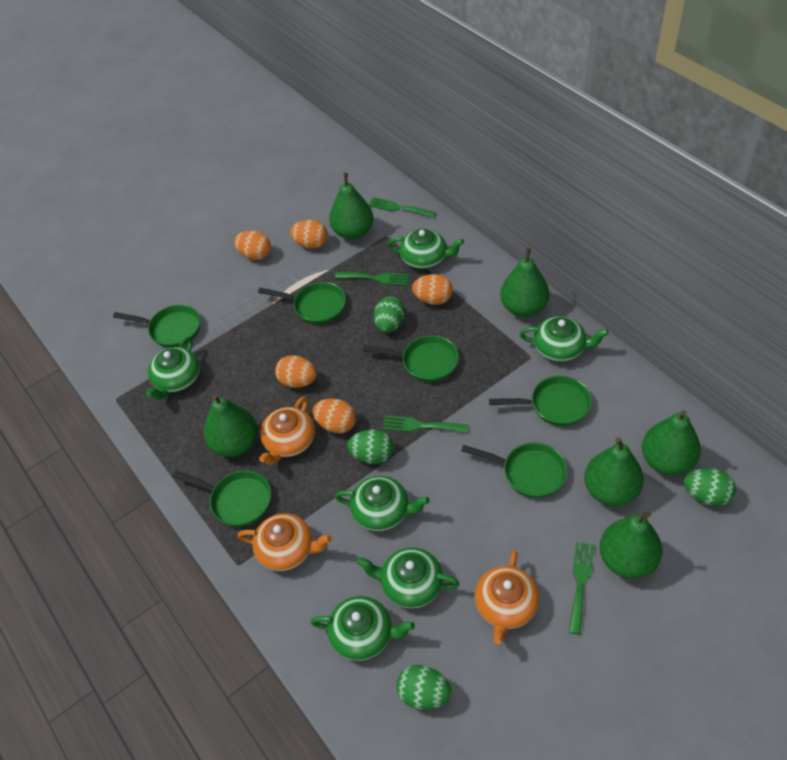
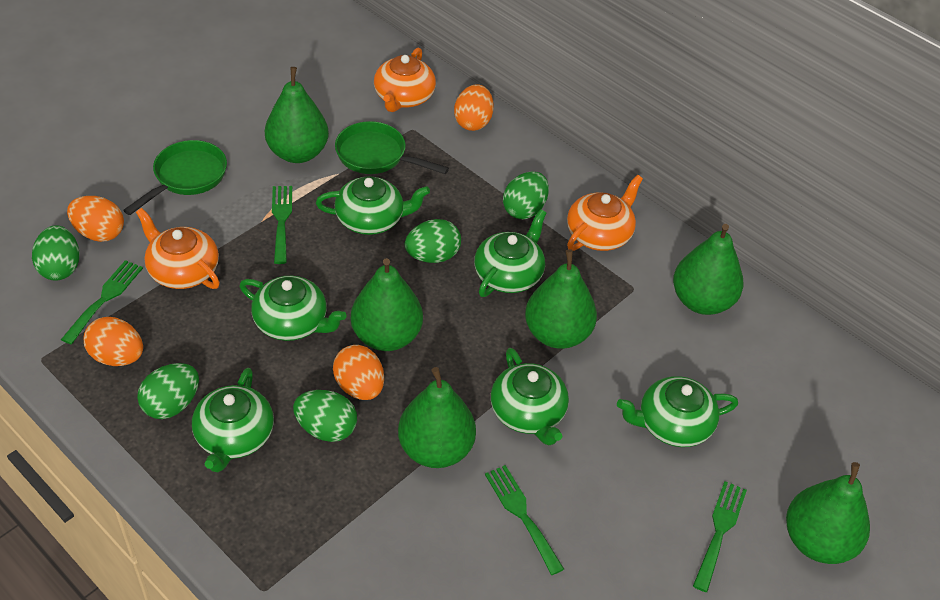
green egg: [347,429,394,464] [374,297,405,333] [396,665,452,710] [684,468,736,506] = 4 -> [32,225,79,281] [137,363,199,419] [293,390,357,442] [405,219,461,263] [503,171,549,219] = 5
green pan: [113,305,201,348] [173,471,271,527] [258,282,346,324] [363,335,459,382] [461,443,567,498] [489,376,592,426] = 6 -> [123,140,227,215] [335,121,449,174] = 2
orange egg: [234,231,271,260] [275,355,317,388] [290,220,328,249] [313,399,356,433] [412,274,453,305] = 5 -> [67,196,124,242] [83,317,143,366] [333,345,384,400] [454,84,494,131] = 4

